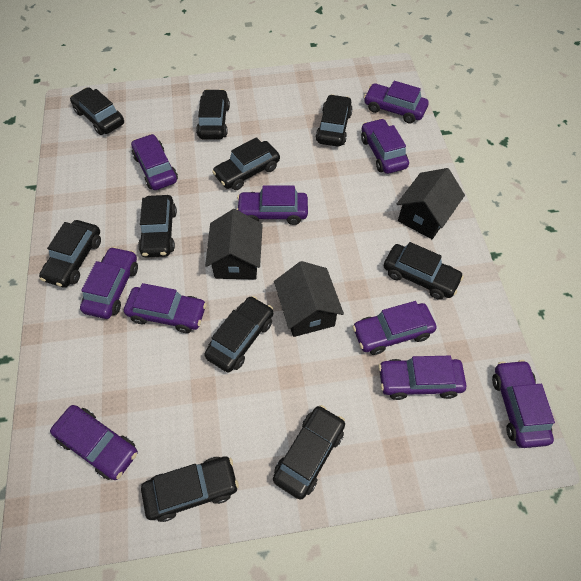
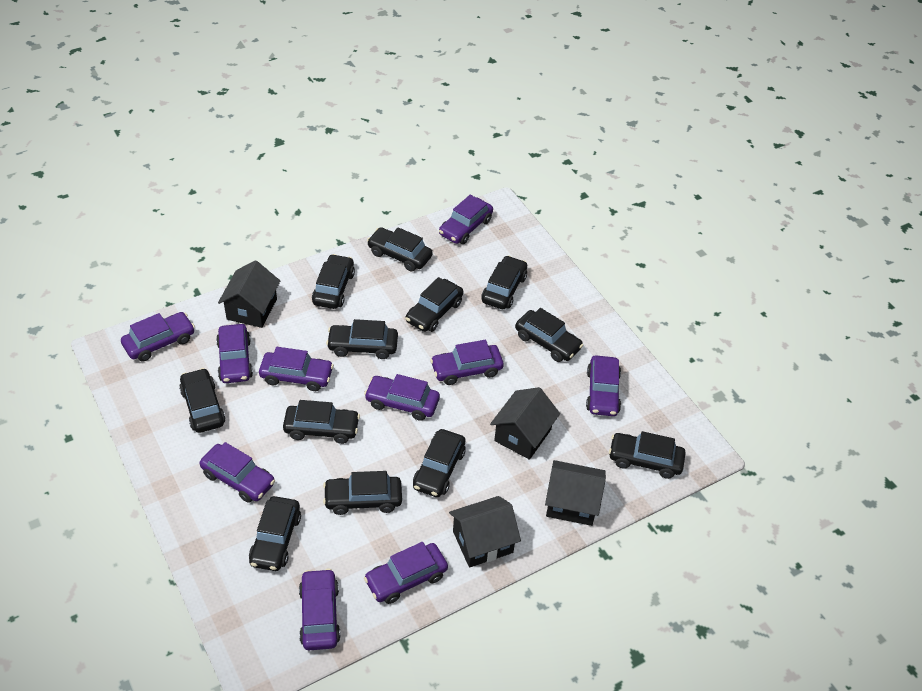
black car: [39,220,101,288] [70,87,124,135] [138,195,177,258] [141,456,239,522] [196,89,230,139] [204,296,273,373] [212,137,280,190] [273,405,345,500] [316,94,353,147] [384,242,464,300] = 10 -> [179,368,226,433] [249,496,301,571] [283,400,360,444] [312,254,355,309] [323,471,402,515] [326,319,398,359] [367,227,433,271] [406,277,463,332] [413,429,466,497] [482,255,527,309] [515,308,583,362] [609,431,686,479] = 12
black house: [205,209,263,280] [274,261,344,337] [397,168,465,239] = 3 -> [218,260,280,328] [449,496,521,567] [490,387,560,460] [545,460,606,526] = 4

